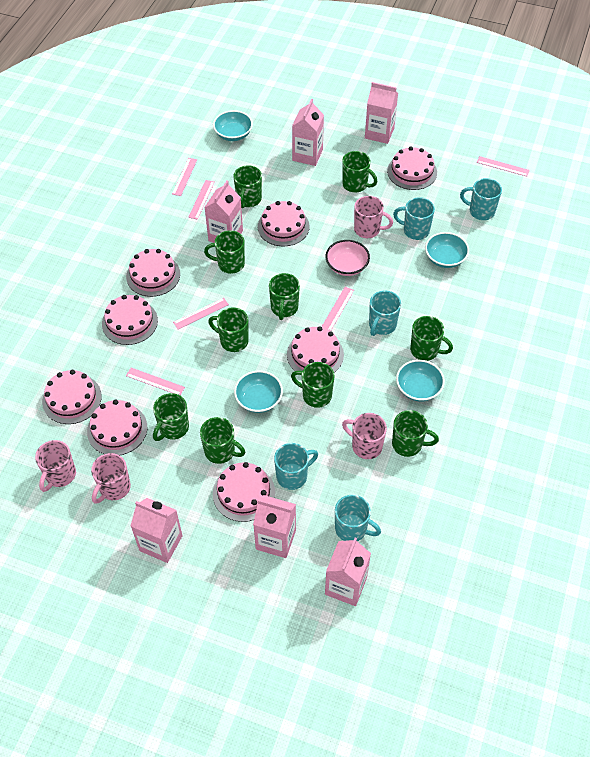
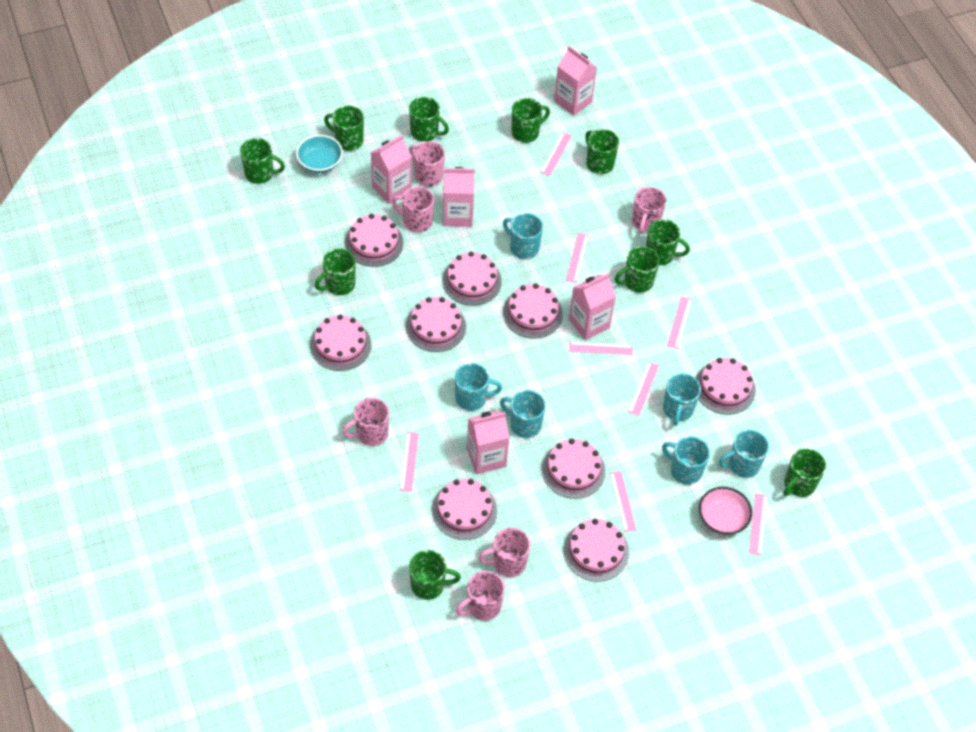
pink cake: [42,370,102,424] [87,400,147,455] [102,295,158,345] [126,249,180,297] [213,462,275,522] [258,201,309,246] [287,326,344,373] [387,147,437,190] = 8 -> [310,315,371,371] [345,214,403,267] [406,297,466,352] [432,479,497,540] [442,252,502,306] [503,284,563,339] [542,439,605,499] [563,519,629,581] [696,358,756,415] = 9
pink carton: [131,498,183,563] [204,181,243,243] [253,495,296,558] [292,99,324,166] [325,538,371,606] [365,82,398,144] = 6 -> [371,135,412,204] [443,167,475,227] [467,410,510,474] [554,46,597,116] [569,273,616,340] = 5
pink mug: [35,440,76,492] [91,453,131,504] [342,413,387,459] [354,196,393,238] = 4 -> [342,398,389,446] [392,186,434,232] [409,141,445,186] [456,571,505,621] [479,528,530,577] [632,187,666,234] = 6
pink ruler: [126,368,185,395] [172,158,197,196] [173,298,229,329] [188,180,214,220] [322,287,354,331] [477,156,530,177] = 6 -> [400,432,419,492] [540,132,572,176] [566,233,589,283] [569,342,633,355] [610,471,637,532] [628,362,659,416] [667,297,692,349] [749,493,768,555] = 8
turquoise bowl: [213,110,253,141] [234,371,283,413] [396,360,445,402] [425,232,469,268] = 4 -> [296,135,343,173] = 1
turquoise mug: [274,443,318,490] [335,495,381,541] [369,291,401,336] [393,197,435,240] [460,178,502,220] = 5 -> [455,363,502,411] [500,390,546,438] [503,213,543,259] [662,436,710,485] [663,373,701,426] [719,430,769,478] = 6

